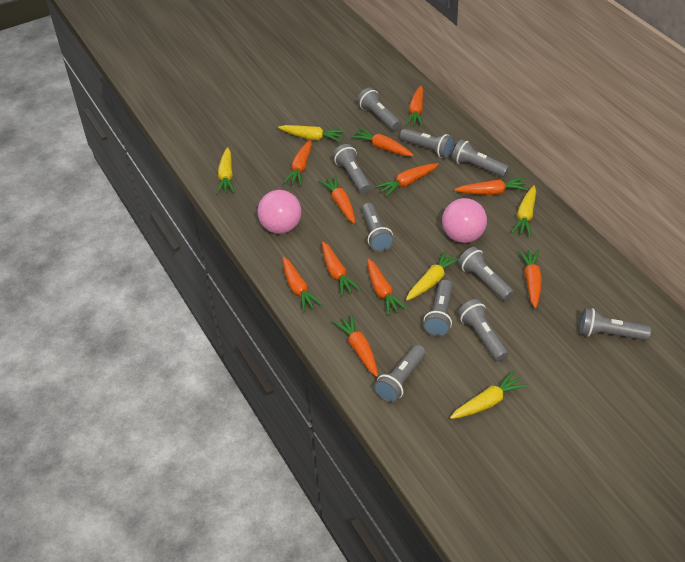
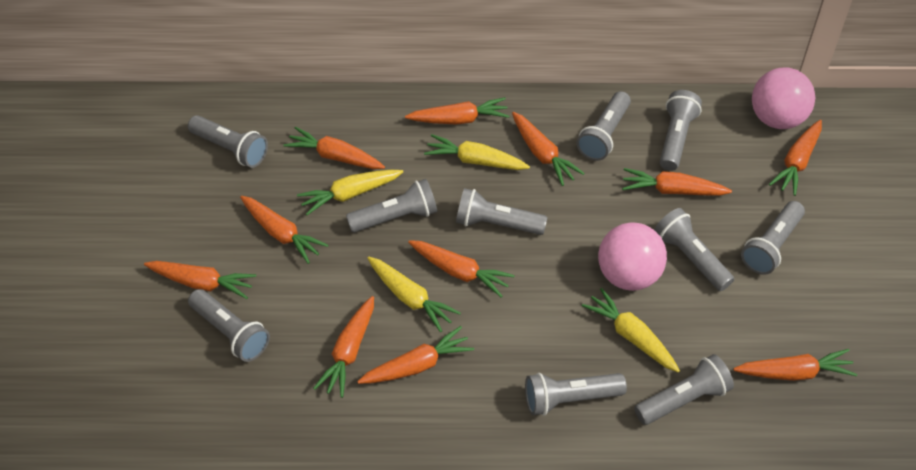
yellow carrot: [216,147,235,194] [278,125,345,142] [406,250,459,300] [450,371,528,419] [511,185,536,237] = 5 -> [297,170,403,215] [367,257,461,332] [424,134,530,170] [582,288,680,372] = 4

